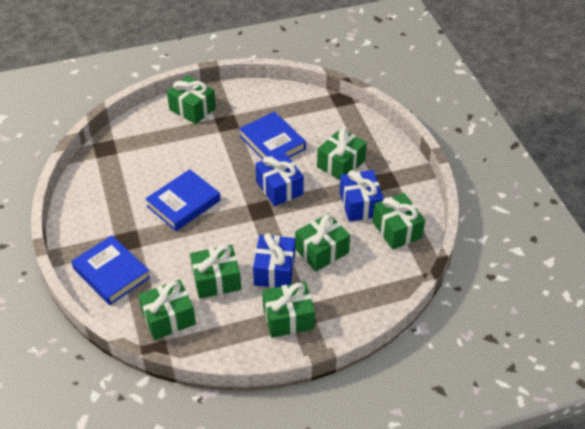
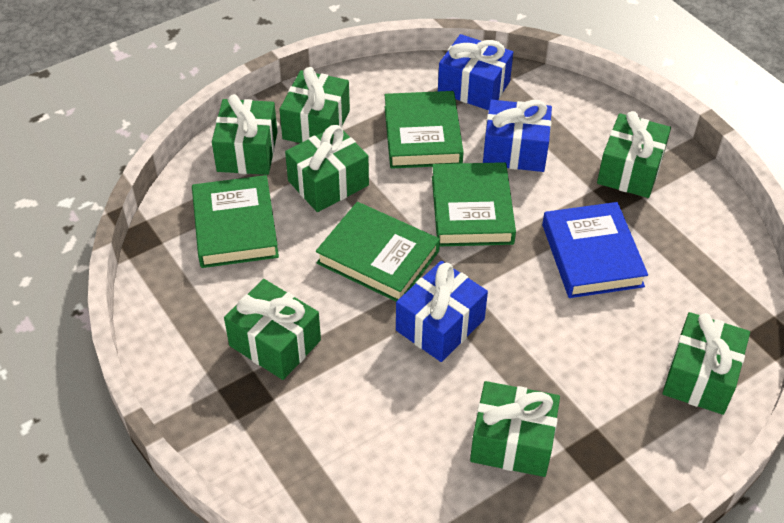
blue book: [71,235,150,305] [145,169,220,231] [239,112,306,160] = 3 -> [542,202,648,298] = 1
green book: none = 0 -> [192,175,279,268] [316,202,440,301] [385,91,464,169] [432,162,516,246] = 4

